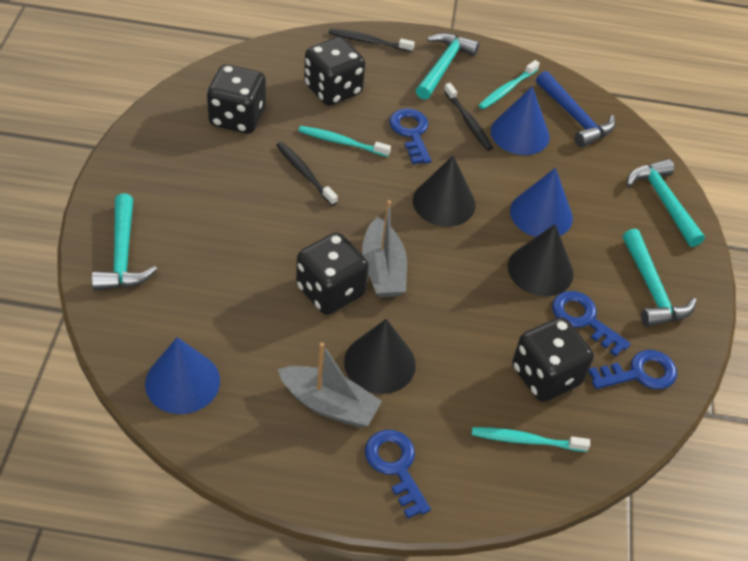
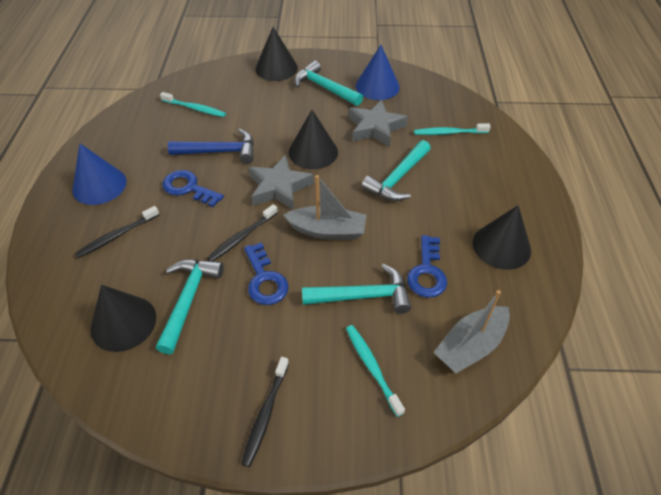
black cone: [344,319,416,394] [413,156,476,227] [508,224,573,296] = 3 -> [91,285,156,352] [255,27,298,81] [289,110,338,169] [473,205,531,270] = 4
black dice: [207,64,266,134] [296,232,369,315] [304,37,365,106] [512,317,594,402] = 4 -> none = 0
blue cone: [145,337,220,414] [491,87,550,155] [510,168,573,237] = 3 -> [73,143,127,205] [356,45,400,100] = 2
blue key: [365,430,431,518] [389,108,432,164] [552,291,631,356] [588,350,677,389] = 4 -> [162,170,224,207] [244,242,289,305] [407,235,447,298] = 3
grey star: none = 0 -> [248,155,314,210] [349,100,408,147] = 2

